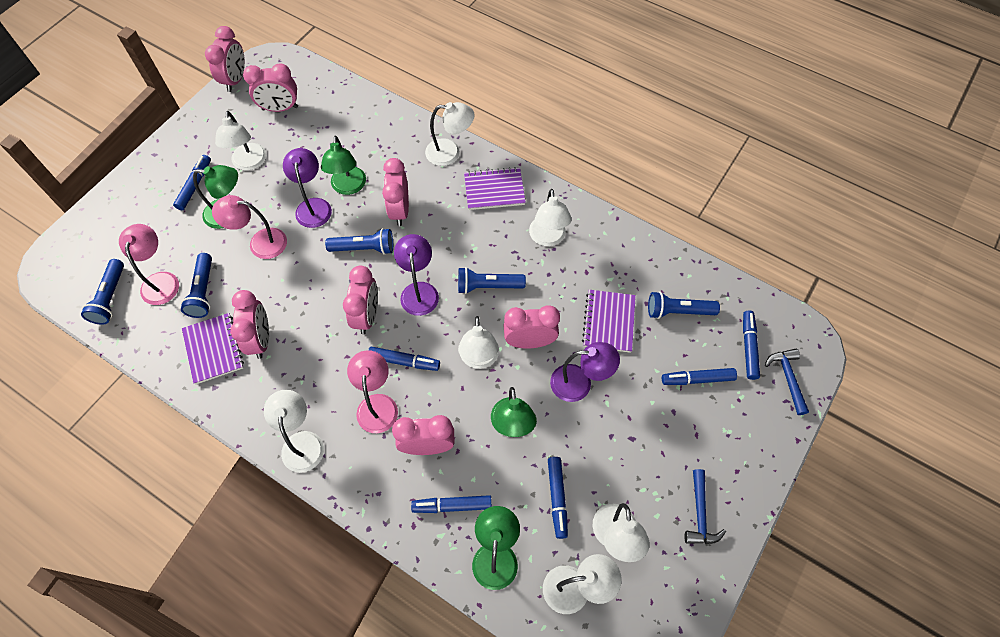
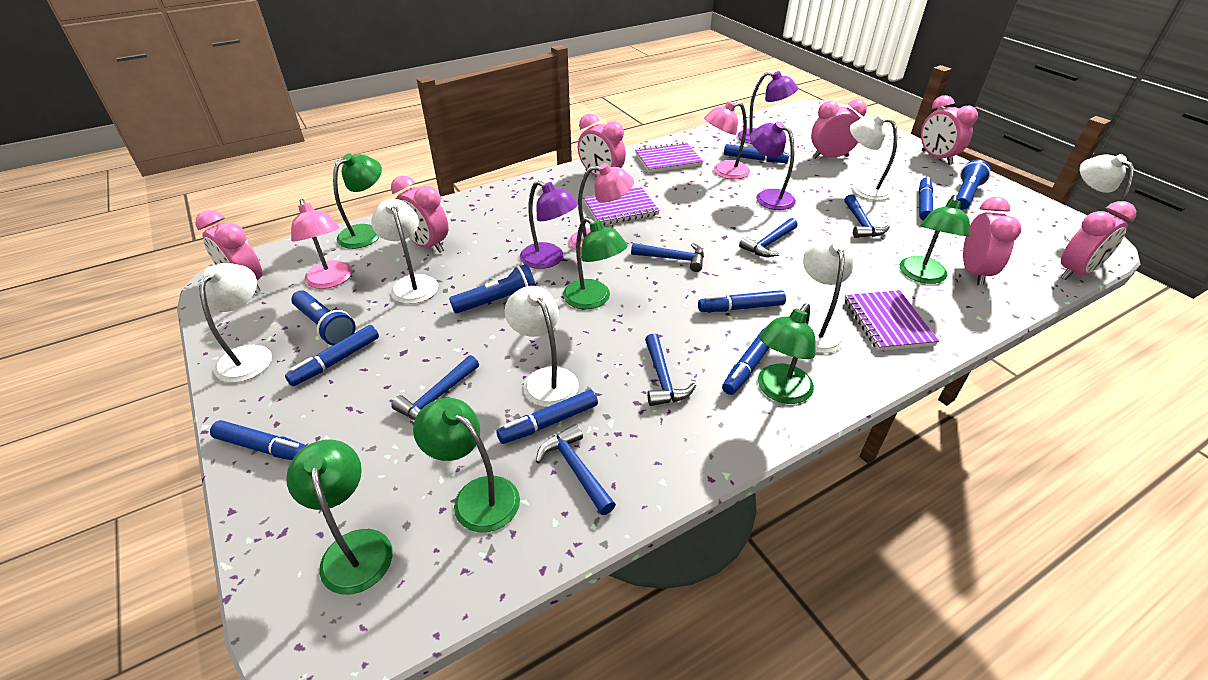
blue flashlight: [81,259,124,325] [181,253,212,318] [325,228,393,255] [458,267,526,294] [648,291,720,319] = 5 -> [291,290,356,346] [449,264,536,314] [957,160,991,210] = 3
blue hammer: [684,469,726,544] [765,349,809,415] = 2 -> [391,355,479,420] [536,424,616,515] [631,243,704,272] [645,334,696,406] [739,218,798,257] [844,194,890,238] = 6
blue marker: [173,155,211,210] [368,347,440,371] [411,495,492,513] [548,457,568,539] [662,368,737,385] [743,311,760,380] = 6 -> [210,420,307,460] [285,325,379,386] [496,390,598,444] [698,290,786,312] [722,328,770,395] [724,144,789,163] [918,177,933,221] = 7
green lamp: [193,165,238,229] [321,136,366,195] [472,506,520,590] [491,387,537,437] = 4 -> [286,440,393,595] [333,153,382,249] [413,398,520,532] [563,217,628,309] [758,304,816,404] [900,195,970,284] = 6
white lamp: [215,111,266,171] [264,390,324,473] [425,102,475,166] [458,316,499,369] [529,189,572,246] [543,554,622,614] [593,503,650,562] = 7 -> [199,263,272,383] [371,199,438,304] [505,286,579,407] [803,238,853,353] [850,114,898,200] [1064,154,1134,242] = 6

